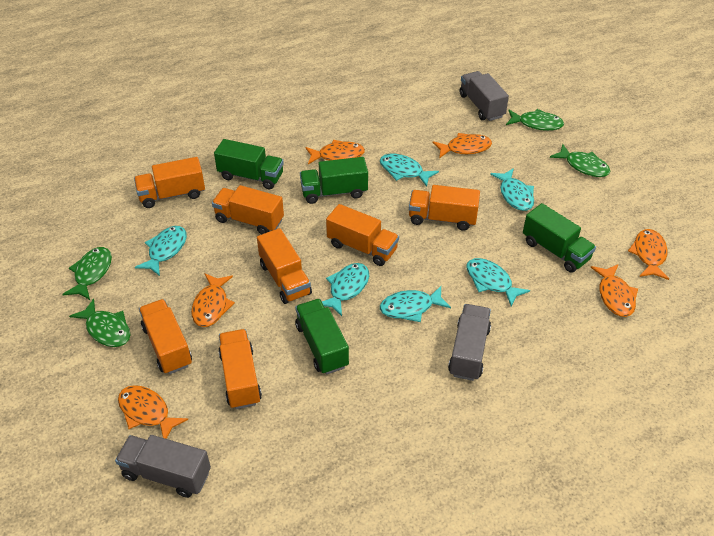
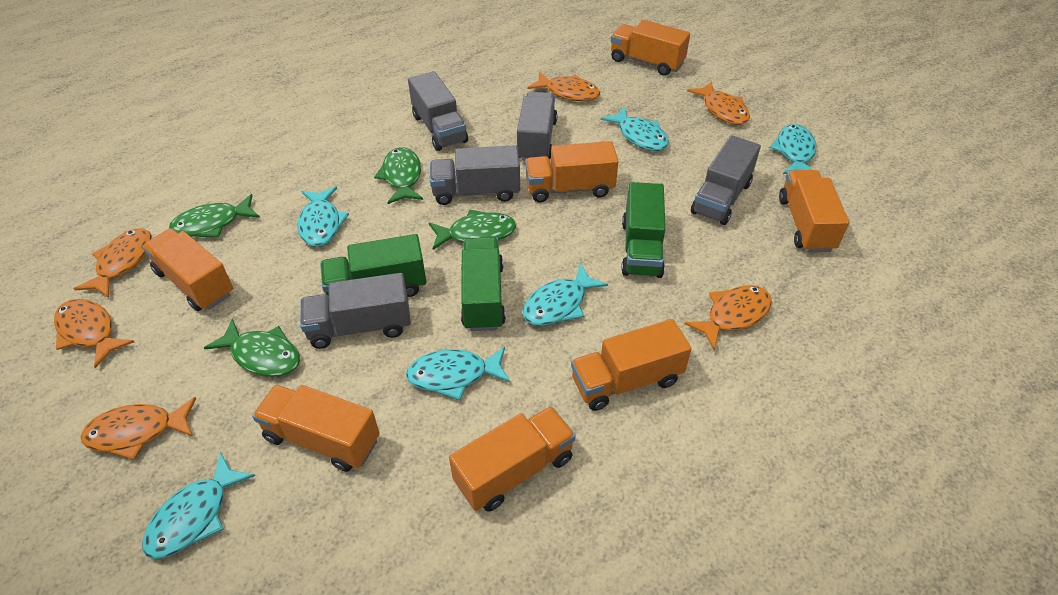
green truck: [214,139,284,189] [295,299,349,375] [300,157,368,204] [523,203,596,273] = 4 -> [320,234,426,297] [461,237,506,331] [621,182,665,278] = 3
grey truck: [115,435,211,498] [448,304,491,381] [459,71,509,121] = 3 -> [300,273,411,349] [408,71,468,151] [430,145,520,205] [516,92,558,161] [691,135,761,225] = 5

